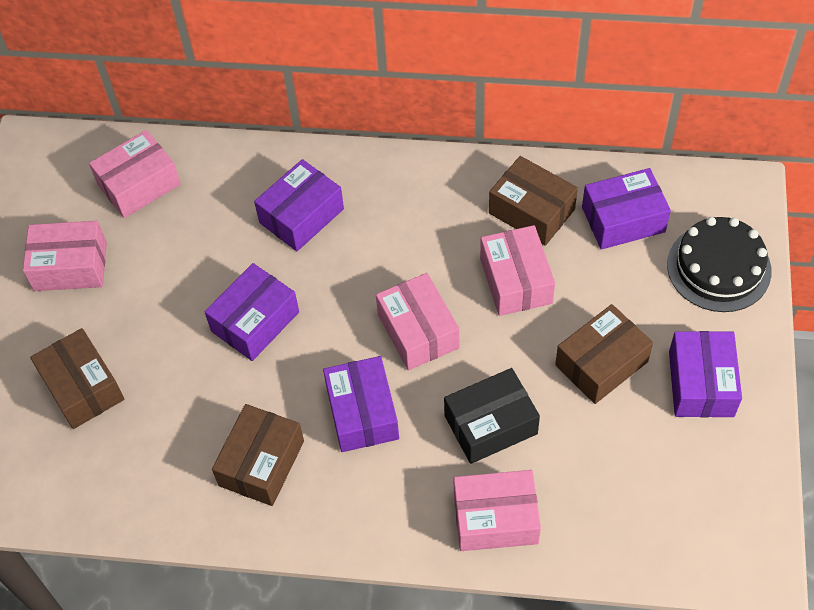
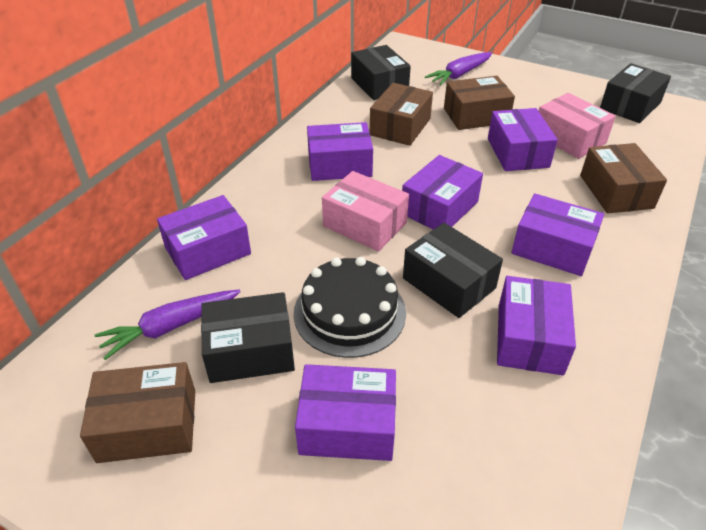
black box: [444,368,540,464] = 1 -> [201,292,295,383] [351,45,411,100] [403,223,503,318] [600,63,671,123] = 4
pink box: [23,221,107,291] [89,130,181,218] [376,273,459,370] [454,470,541,551] [480,225,555,316] = 5 -> [322,171,409,252] [539,93,616,159] = 2
purple box: [205,263,299,361] [254,159,344,251] [323,356,399,452] [582,168,671,249] [669,331,742,417] = 5 -> [157,195,251,280] [295,364,396,461] [307,122,373,181] [402,155,483,230] [488,108,558,171] [497,276,576,375] [511,193,604,276] = 7
purple carrot: none = 0 -> [95,290,240,360] [425,52,492,86] = 2

